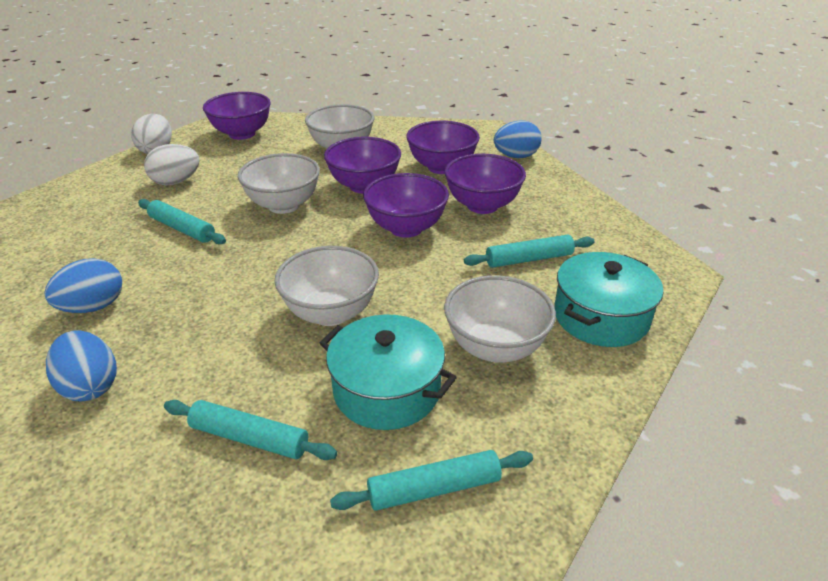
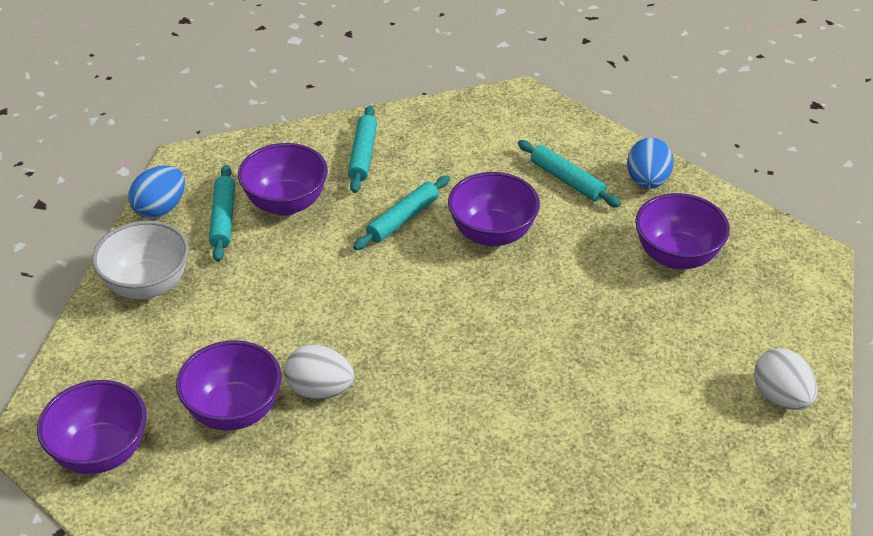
blue egg: [44,258,122,313] [46,330,117,401] [494,121,542,158] = 3 -> [128,165,185,219] [627,137,674,189] = 2
turquoise pot: [320,314,457,430] [554,252,663,347] = 2 -> none = 0
white bowl: [238,153,320,214] [275,246,379,326] [305,104,374,148] [444,275,556,363] = 4 -> [92,221,189,299] = 1

